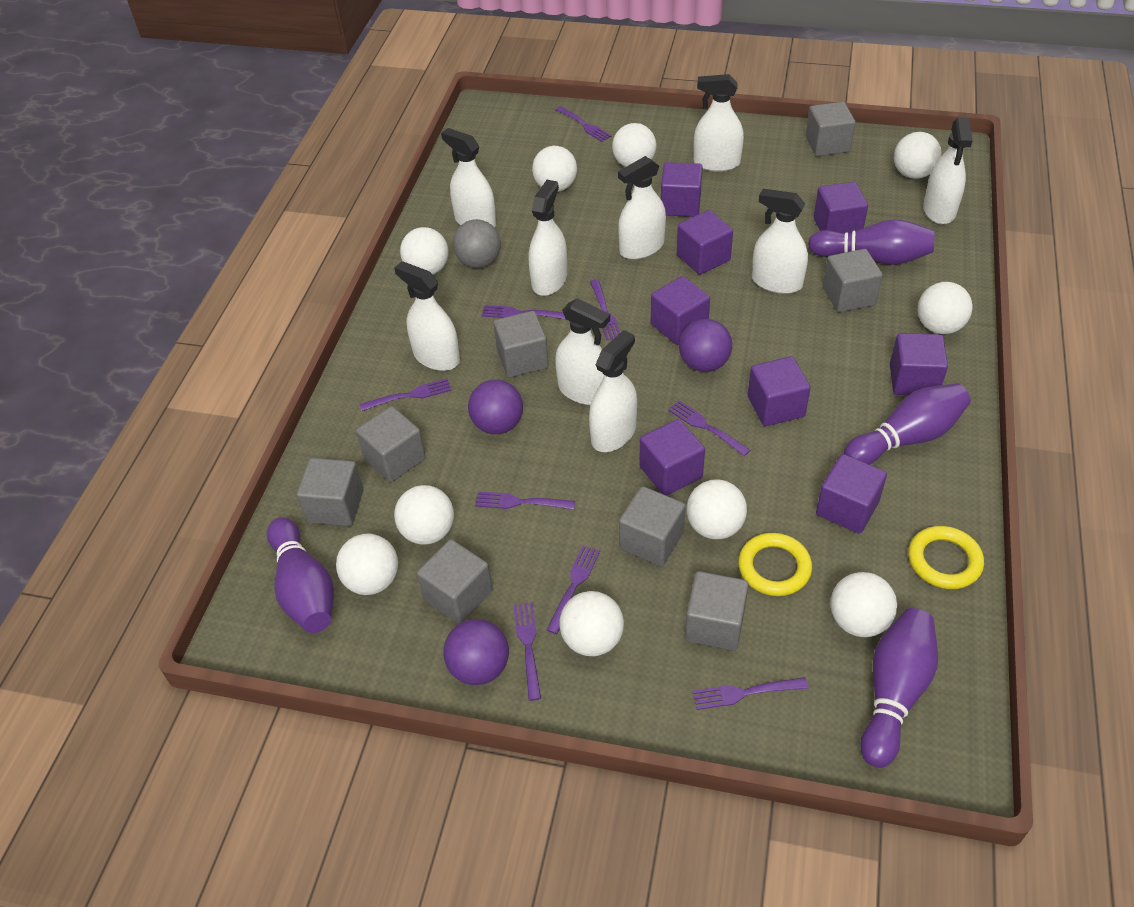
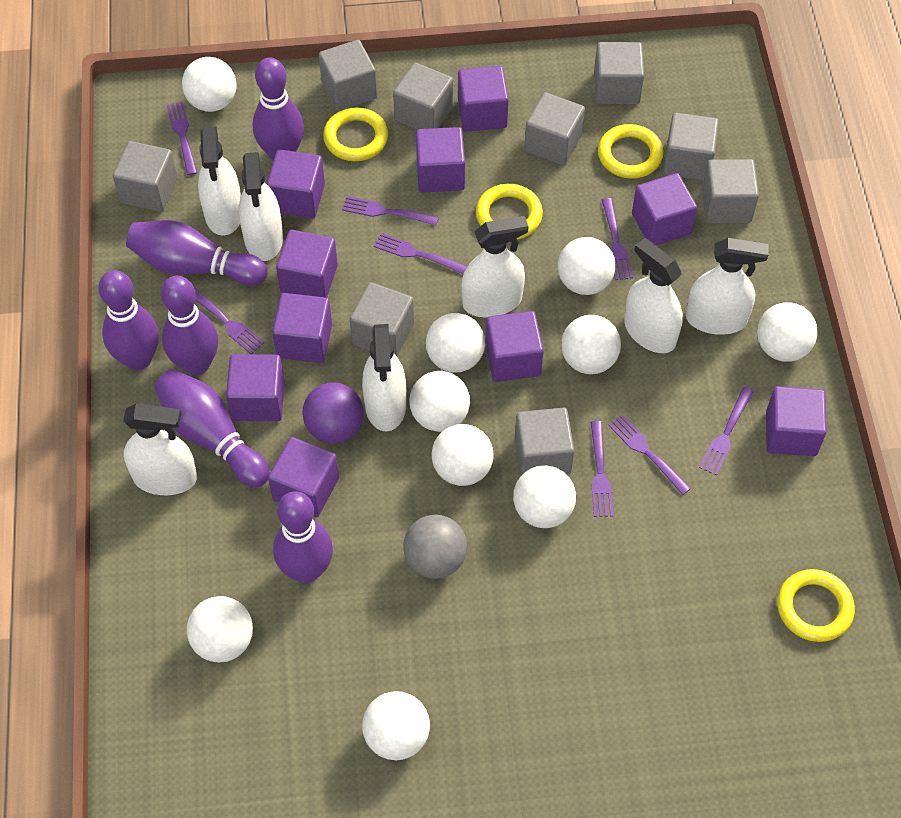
grey cube: [297,458,363,526] [356,406,426,482] [417,539,493,624] [494,311,549,378] [619,486,686,566] [685,571,749,651] [806,102,855,156] [822,249,883,313] = 8 -> [113,141,178,212] [319,40,377,111] [350,282,414,356] [393,62,453,130] [515,408,574,476] [524,92,585,166] [594,42,644,104] [663,113,719,180] [702,159,759,224] = 9
purple ball: [443,619,509,685] [468,380,523,434] [679,319,732,372] = 3 -> [302,382,364,444] = 1
purple bowling pin: [267,517,334,633] [808,219,934,265] [844,383,971,465] [860,608,938,768] = 4 -> [98,270,159,370] [126,220,268,286] [154,369,270,488] [161,276,218,375] [253,58,304,161] [273,491,333,583] = 6
purple cube: [640,419,705,496] [651,276,710,345] [661,162,703,217] [677,210,733,275] [748,356,811,426] [814,182,868,234] [816,454,887,534] [890,333,948,395] = 8 -> [226,354,285,421] [267,149,325,219] [268,437,339,518] [272,293,332,363] [276,230,338,298] [416,127,465,193] [458,66,509,132] [485,311,544,382] [632,173,697,245] [766,386,827,456] = 10
purple fork: [360,379,452,411] [475,491,575,510] [482,305,565,319] [513,602,541,701] [547,545,600,634] [556,106,611,142] [590,279,620,340] [668,400,750,456] [693,677,808,710] = 9 -> [167,101,197,175] [194,288,264,354] [342,196,439,226] [374,233,468,274] [591,421,613,517] [602,198,633,280] [608,415,691,495] [699,387,753,476] = 8
white spray bottle: [394,261,460,371] [441,128,496,228] [529,180,567,296] [555,298,610,405] [589,330,637,452] [618,156,666,260] [694,74,744,172] [752,189,808,294] [923,118,973,224] = 9 -> [123,403,197,495] [198,127,241,236] [239,152,283,261] [362,324,406,431] [462,216,529,317] [624,238,683,353] [686,238,769,335] = 7
yellow ring: [738,533,812,596] [908,526,984,589] = 2 -> [323,107,388,161] [476,184,543,239] [598,124,663,179] [777,569,855,642] = 4

